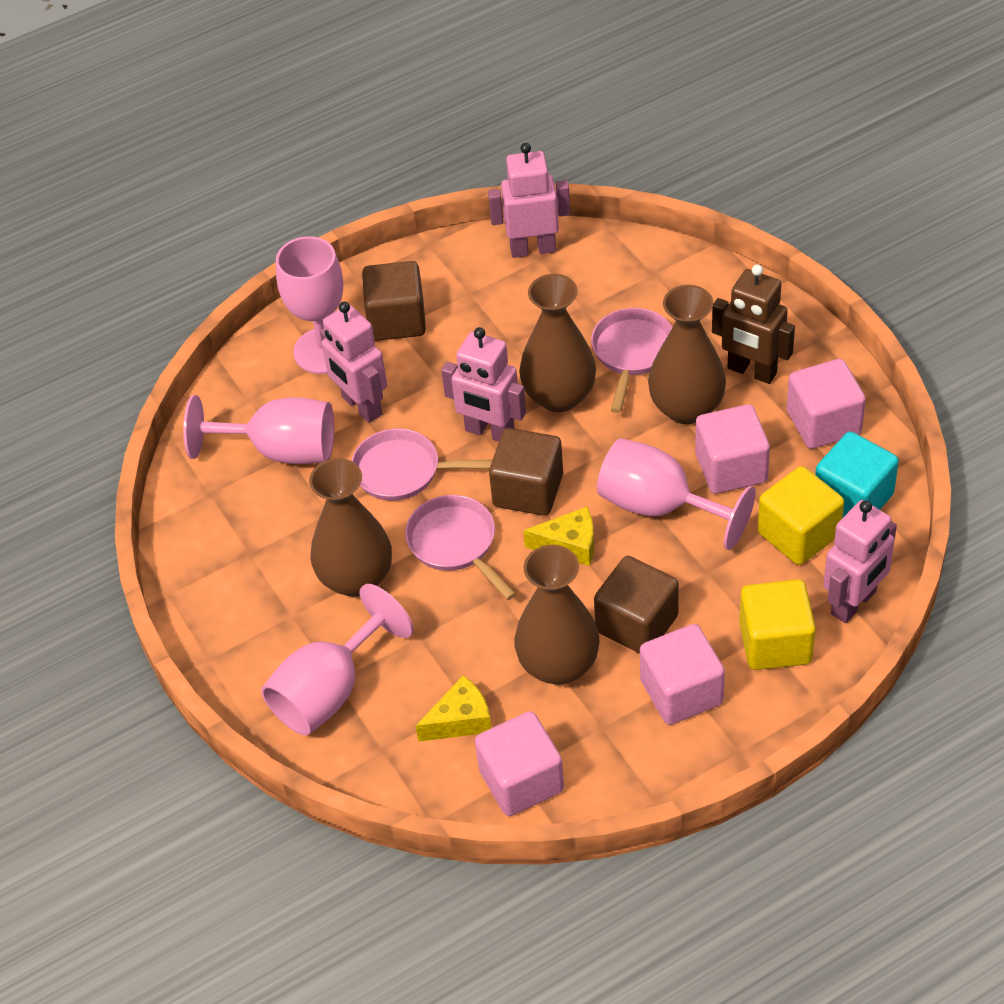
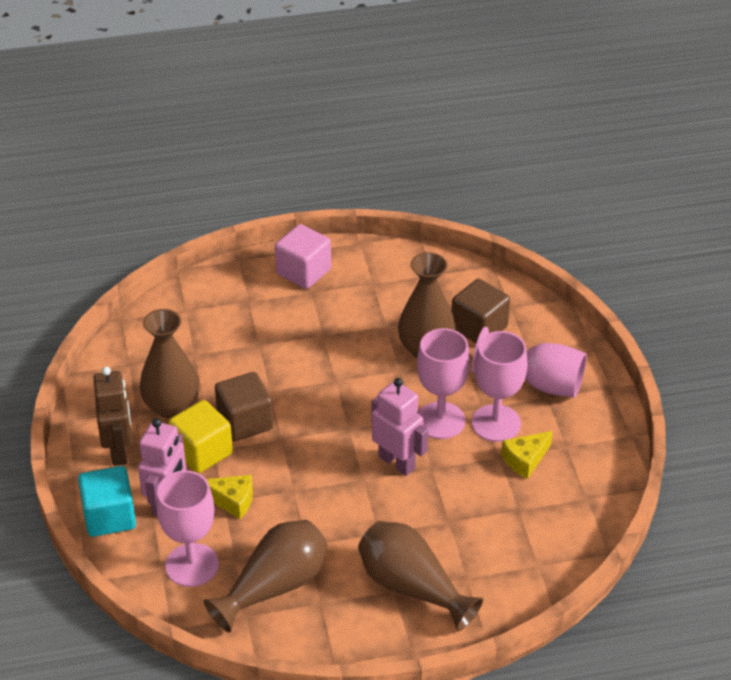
brown cube: [362,261,426,341] [489,428,563,516] [594,556,679,654] = 3 -> [215,372,273,441] [452,279,510,343] = 2
pink cube: [475,711,564,816] [640,624,725,725] [695,404,770,494] [787,359,866,449] = 4 -> [275,224,331,289] = 1
pink pan: [351,428,492,501] [405,495,516,600] [591,308,672,413] = 3 -> none = 0
pink robot: [320,302,387,423] [441,327,526,442] [488,143,570,258] [823,500,897,623] = 4 -> [138,418,187,516] [371,378,428,476] = 2
yellow cube: [739,579,816,670] [758,466,844,565] = 2 -> [168,400,233,473] = 1

